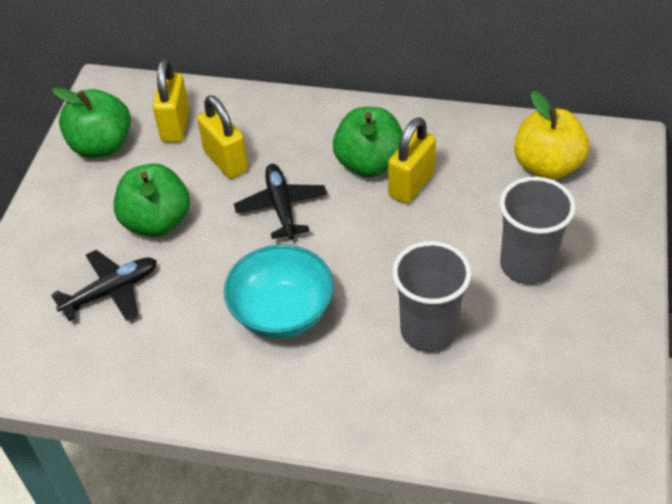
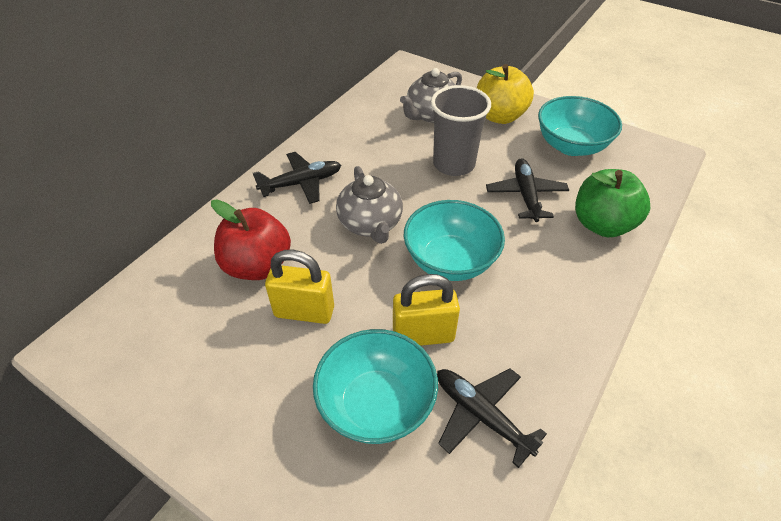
black plane: [51,250,157,321] [234,164,327,240] = 2 -> [253,152,341,204] [437,368,547,468] [486,158,569,222] = 3
green apple: [52,87,131,158] [113,163,190,237] [333,107,403,177] = 3 -> [575,169,650,237] = 1
grey cup: [392,241,472,352] [500,177,576,285] = 2 -> [431,85,491,176] = 1
grey teapot: none = 0 -> [336,166,403,244] [400,68,462,123] = 2
red apple: none = 0 -> [211,199,291,280] = 1
turquoise bowl: [224,245,334,338] = 1 -> [313,329,438,444] [404,200,505,281] [538,96,622,156] = 3
yellow padlock: [153,59,189,142] [197,95,248,179] [388,117,436,204] = 3 -> [265,250,334,324] [393,274,460,346] = 2

